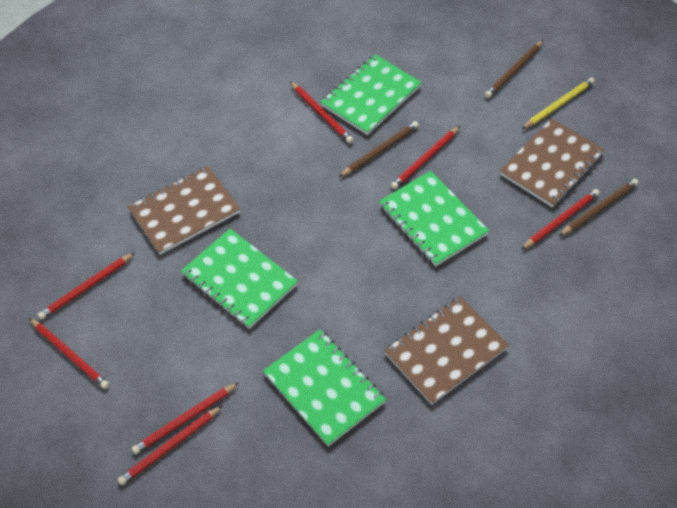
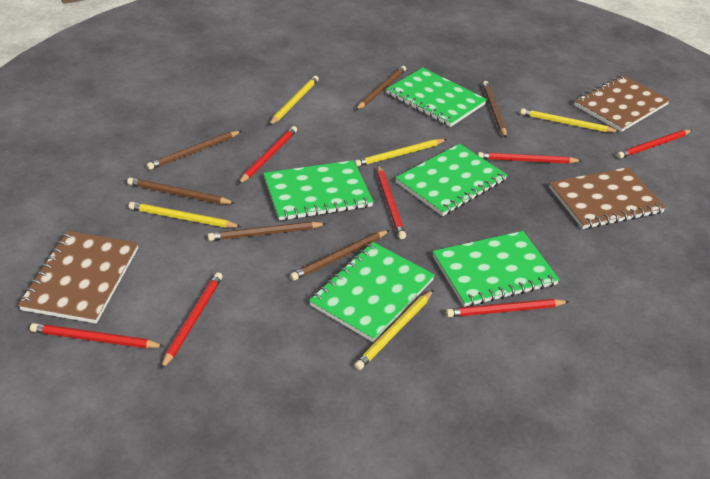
brown pencil: [339,121,419,177] [485,40,543,98] [559,179,639,236] = 3 -> [127,178,235,204] [147,131,241,170] [208,222,326,241] [290,230,389,281] [356,66,406,110] [482,81,507,138] = 6
green notebook: [181,229,298,329] [263,329,386,446] [320,54,422,135] [379,171,489,266] = 4 -> [263,160,374,221] [309,242,435,342] [387,68,487,127] [396,144,507,216] [432,231,560,307] = 5
yellow pencil: [522,78,595,129] = 1 -> [129,202,241,228] [269,76,319,126] [354,139,447,167] [354,290,433,370] [520,108,620,132] = 5

